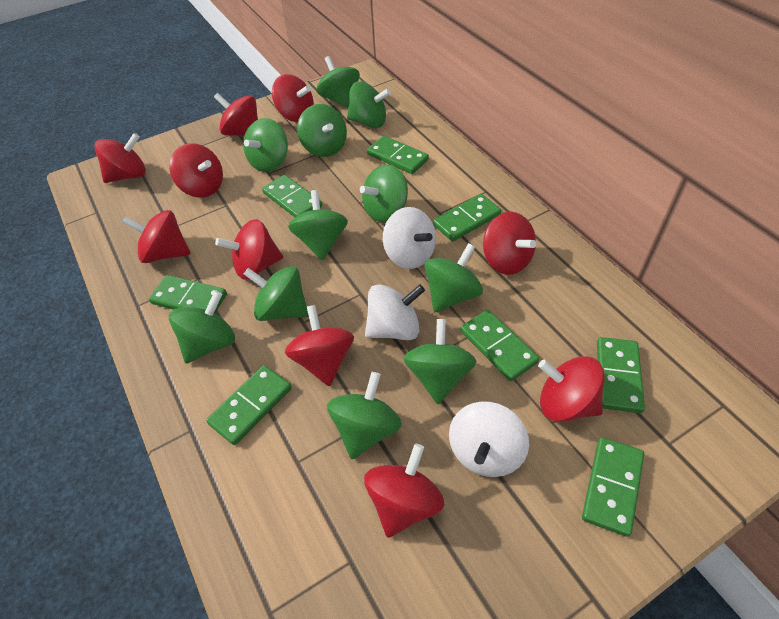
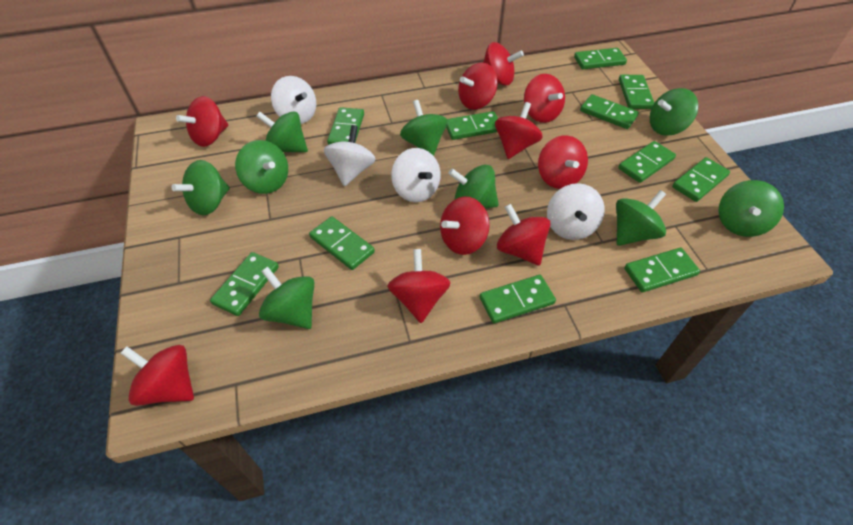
green domino: [149,275,227,314] [206,365,292,445] [262,175,322,217] [367,136,429,174] [433,194,501,242] [460,310,539,381] [582,437,644,537] [597,337,645,413] = 8 -> [210,252,279,316] [309,216,375,270] [327,107,364,145] [446,111,498,140] [480,275,556,323] [574,48,627,69] [580,94,639,129] [618,141,676,183] [619,75,654,109] [624,248,700,292] [672,157,730,202] = 11
green spinning top: [169,291,235,364] [243,118,288,172] [244,266,309,321] [288,190,348,260] [297,104,347,157] [317,56,360,108] [327,372,402,459] [347,81,391,128] [360,164,408,222] [404,319,477,404] [424,243,483,312] = 11 -> [171,160,230,215] [235,140,288,194] [256,111,308,152] [259,267,315,329] [400,100,448,156] [448,165,499,208] [616,190,666,246] [650,88,698,136] [718,180,784,237] = 9
white spinning top: [365,284,425,340] [383,207,436,269] [449,402,529,477] = 3 -> [271,76,316,124] [324,125,376,186] [391,148,441,202] [547,183,605,240] = 4

